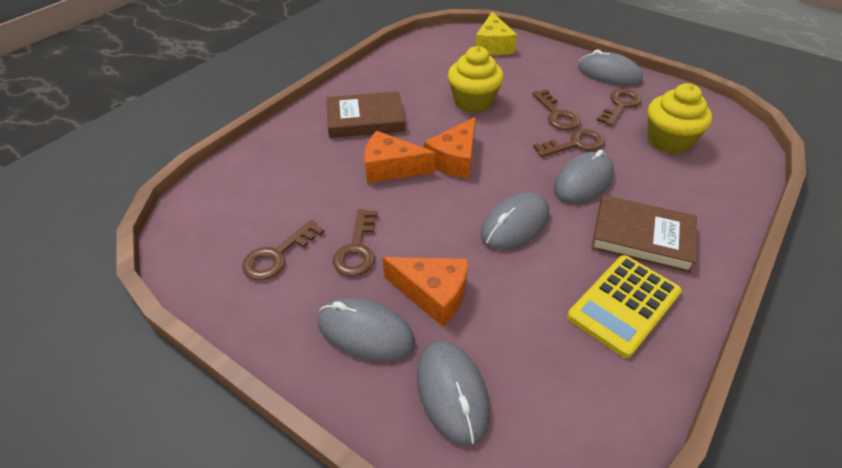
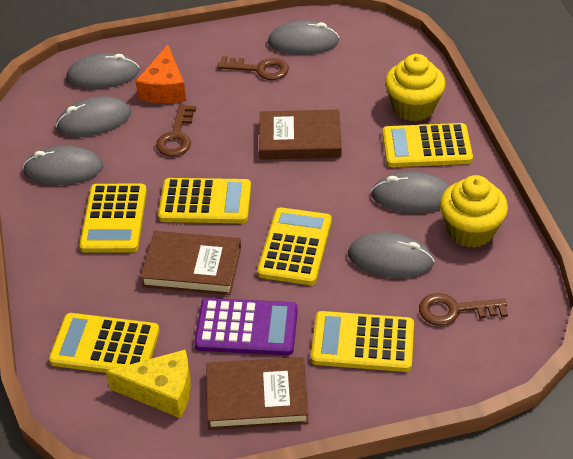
brown book: [326,91,405,138] [591,195,697,273] = 2 -> [140,231,241,295] [207,357,309,430] [259,110,342,160] = 3
brown key: [242,220,324,280] [333,209,378,277] [532,89,581,130] [533,129,605,157] [596,89,642,126] = 5 -> [156,104,196,157] [217,56,289,80] [419,293,508,326] = 3
grey mouse: [318,298,415,361] [417,341,490,446] [481,193,549,250] [554,150,614,204] [578,50,643,86] = 5 -> [23,145,103,185] [56,96,131,137] [66,53,140,89] [268,20,339,55] [348,232,434,278] [371,171,449,213] = 6
orange cheese: [364,131,435,183] [383,257,468,326] [424,117,476,179] = 3 -> [136,45,186,103] = 1
purple calculator: none = 0 -> [194,298,298,355] = 1
yellow calculator: [567,255,682,358] = 1 -> [49,313,160,373] [79,184,147,253] [158,178,251,223] [257,207,332,285] [311,311,414,372] [383,123,473,167] = 6

